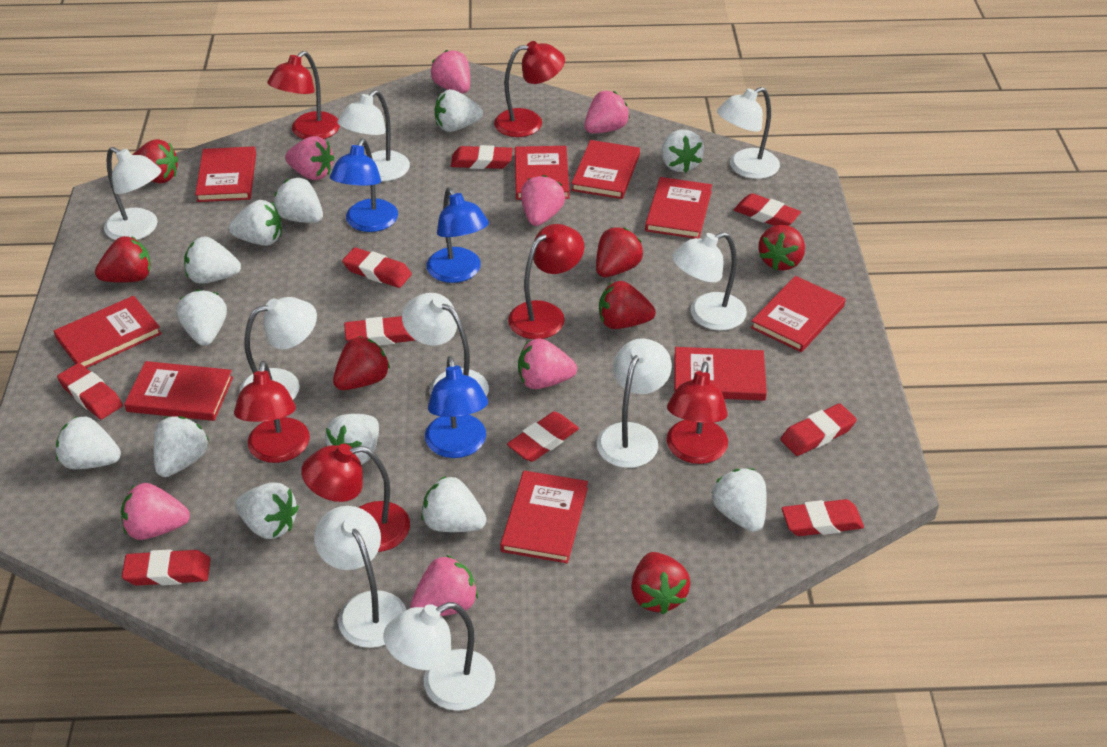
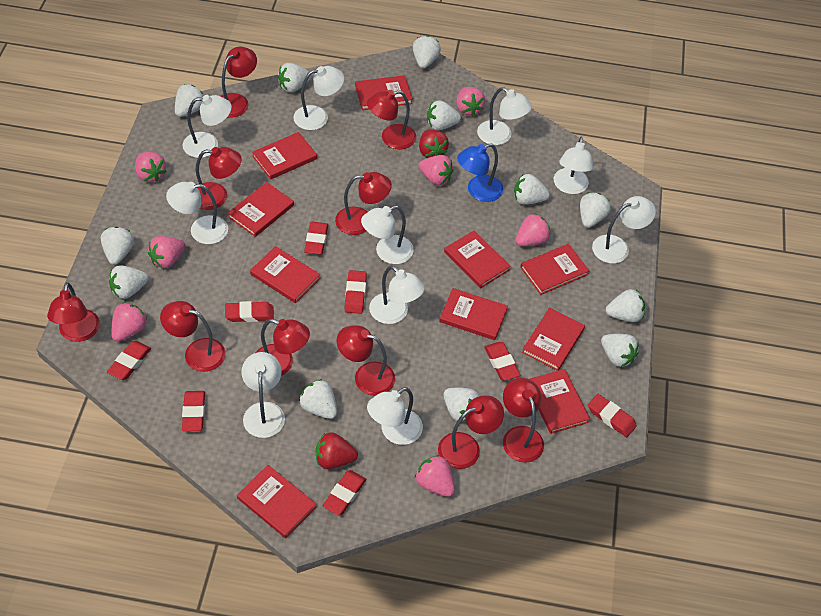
blue lamp: [330,139,398,232] [425,356,488,458] [427,187,489,283] = 3 -> [457,143,503,202] = 1
red book: [54,296,162,368] [124,361,233,421] [195,147,256,202] [500,471,588,563] [515,146,569,200] [571,140,640,199] [645,177,712,238] [674,347,767,401] [750,276,846,352] = 9 -> [228,182,294,237] [237,465,316,538] [250,246,320,303] [252,132,317,180] [355,75,413,110] [439,288,508,340] [444,231,511,288] [520,244,590,295] [522,308,585,371] [530,369,590,434] = 10
red eraser: [57,363,123,419] [122,549,210,586] [342,247,412,288] [344,316,415,346] [451,145,513,169] [507,411,579,462] [734,193,801,226] [780,403,857,456] [782,499,864,536] = 9 -> [107,341,151,380] [182,391,205,431] [225,301,274,322] [304,222,328,255] [323,470,366,515] [344,270,367,314] [484,342,521,381] [588,394,637,437] = 8
red lamp: [234,361,310,463] [267,51,340,139] [301,444,410,552] [494,41,565,137] [508,224,585,339] [667,362,728,464] = 6 -> [47,282,100,342] [160,301,226,372] [196,147,242,210] [221,47,257,118] [256,319,310,376] [335,172,392,235] [337,325,395,396] [367,90,416,149] [438,395,504,469] [503,378,544,463] = 10
red strawberry: [95,236,151,282] [133,139,178,183] [333,336,390,390] [596,227,643,277] [599,281,656,329] [631,552,690,615] [758,225,805,271] = 7 -> [316,432,358,469] [419,129,449,158] = 2
white lamp: [104,147,162,240] [240,297,317,400] [314,506,406,648] [337,90,410,181] [383,602,496,711] [402,293,489,397] [597,339,672,468] [672,232,747,331] [717,87,780,179] = 9 -> [166,182,228,244] [182,95,232,158] [241,352,285,438] [293,66,344,130] [361,205,414,264] [367,387,423,445] [369,266,425,324] [477,87,532,145] [554,137,594,194] [592,196,656,264] = 10

